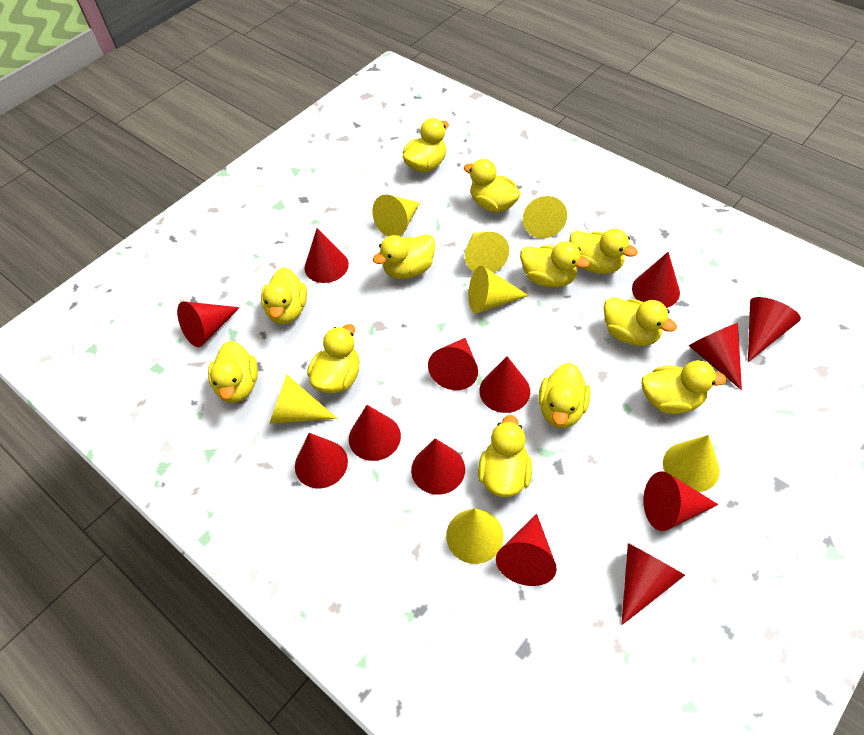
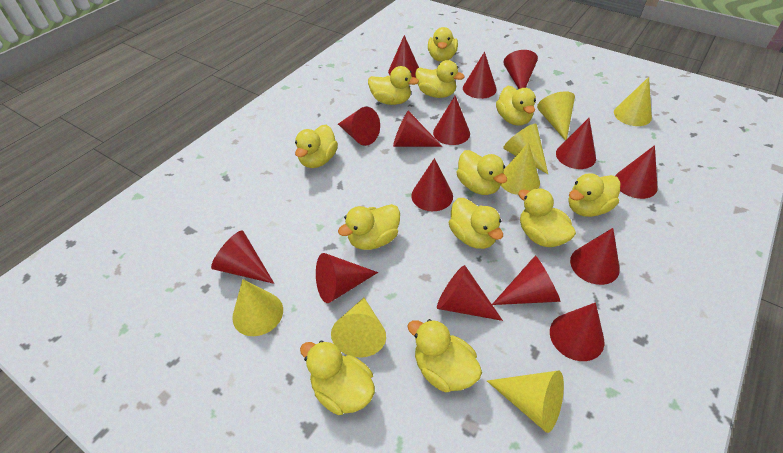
red cone: [177,301,240,347] [295,433,348,488] [305,228,349,283] [349,405,401,461] [411,438,465,495] [428,338,478,390] [480,356,530,413] [496,514,557,586] [621,543,685,625] [632,252,680,308] [644,472,719,531] [689,323,742,390] [748,297,801,362] = 13 -> [211,231,274,284] [316,253,378,303] [338,107,380,146] [388,35,419,78] [393,111,442,147] [411,158,453,211] [433,96,470,145] [437,265,503,321] [463,52,497,99] [492,256,560,305] [504,50,538,89] [550,302,604,361] [556,118,596,169] [570,228,620,285] [615,145,657,199] = 15

